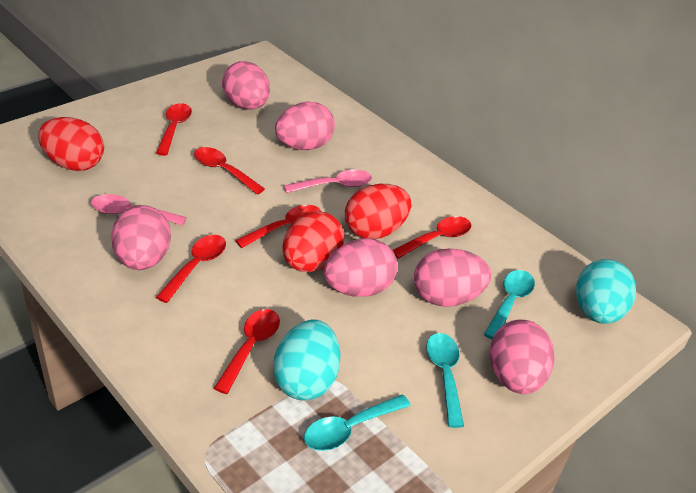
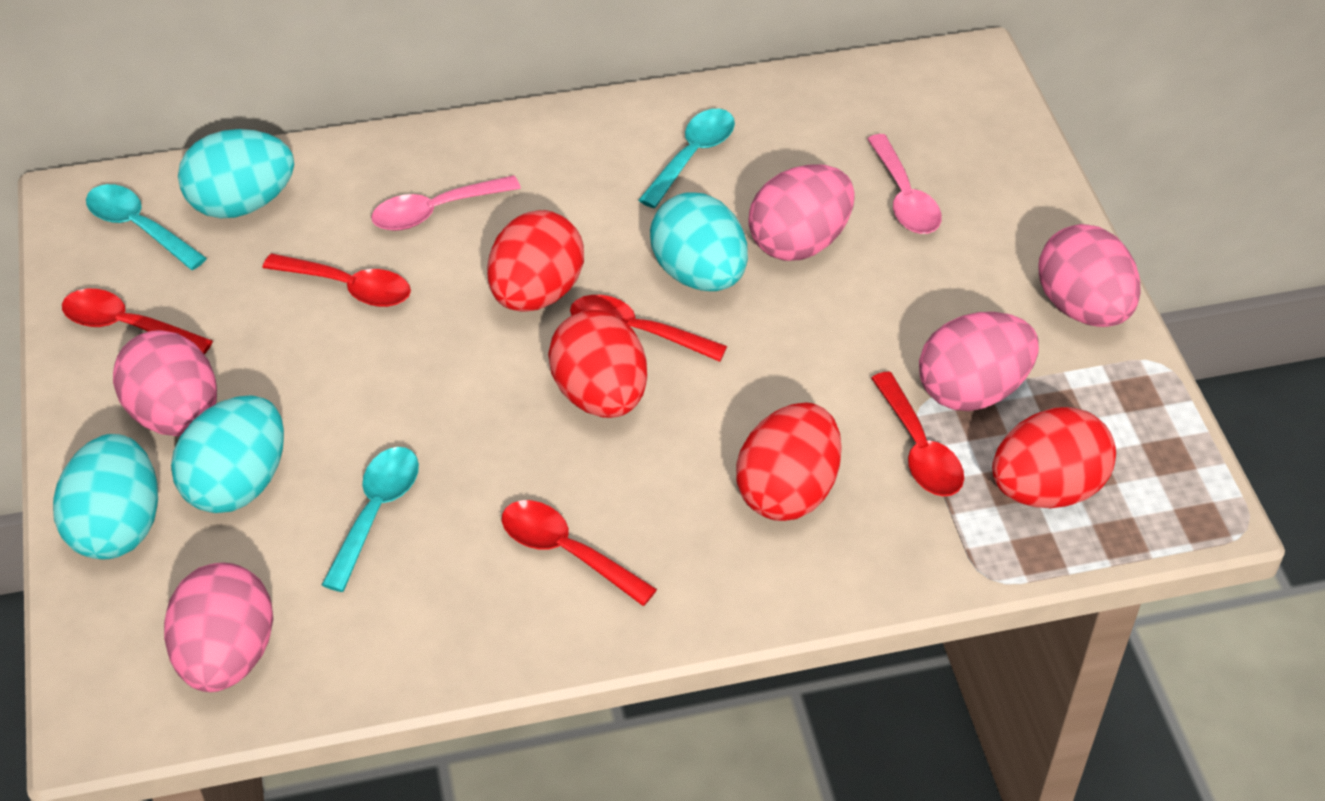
pink egg: [111,205,171,270] [222,61,270,110] [275,102,335,150] [324,238,398,297] [414,248,491,307] [490,319,554,394] = 6 -> [113,330,217,436] [164,562,273,692] [748,164,855,261] [919,312,1039,411] [1038,224,1141,327] = 5
red egg: [38,117,104,171] [282,211,344,272] [345,184,411,239] = 3 -> [487,210,584,312] [548,310,647,418] [736,402,842,521] [992,407,1116,508] = 4
red spoon: [156,103,192,156] [156,235,226,303] [194,147,265,195] [214,309,280,394] [235,205,322,248] [393,216,471,259] = 6 -> [62,289,213,355] [263,254,411,307] [502,500,657,606] [570,295,727,362] [871,372,964,496] = 5
turquoise egg: [273,319,341,401] [576,259,636,324] = 2 -> [53,434,158,559] [171,395,284,513] [178,129,294,218] [650,192,748,291] = 4

